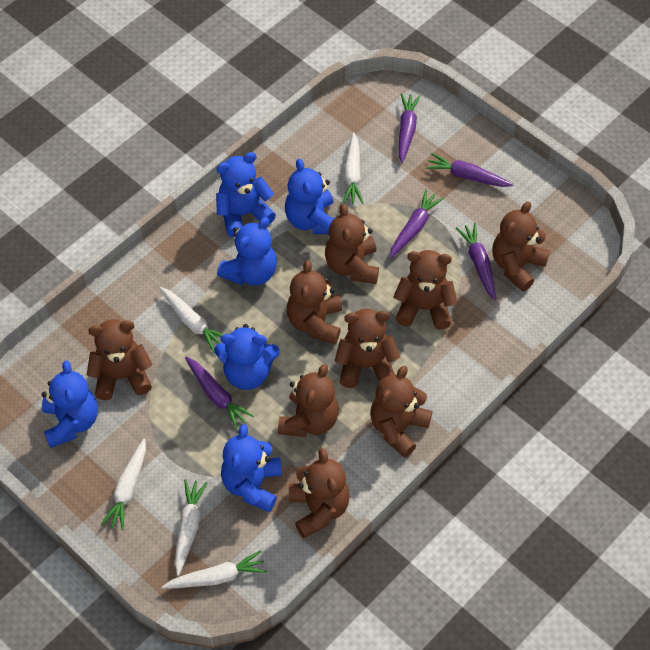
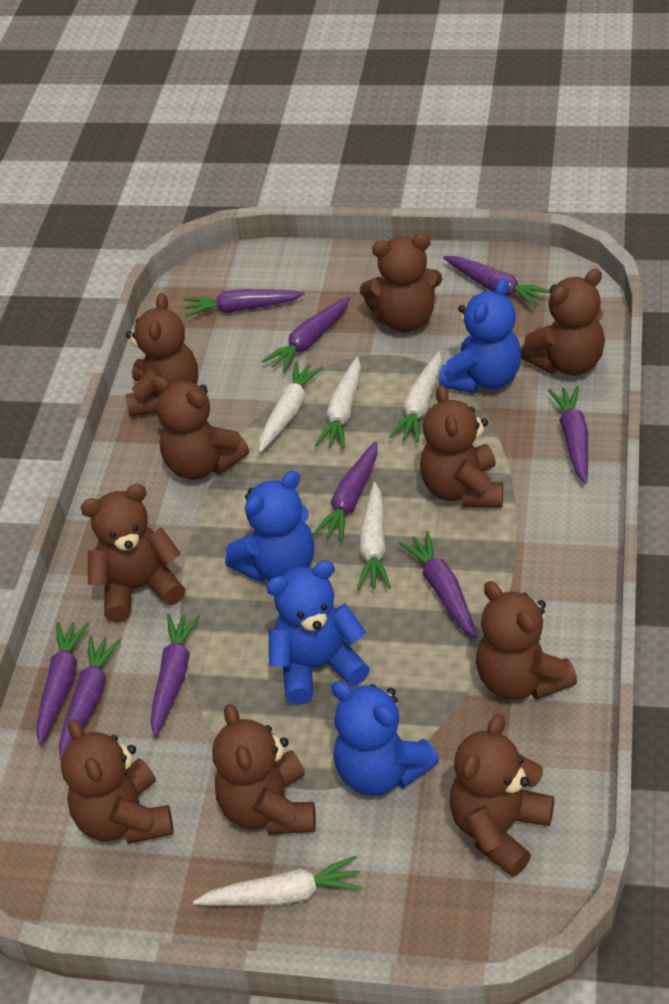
blue teddy bear: [42,360,98,448] [214,324,280,390] [216,152,276,238] [217,217,277,286] [221,424,282,512] [285,159,336,234] = 6 -> [225,471,315,582] [266,560,370,705] [331,681,439,796] [439,278,521,393] = 4
brown teddy bear: [87,319,152,400] [278,364,339,437] [287,260,342,344] [289,448,350,538] [325,204,379,284] [335,308,400,388] [370,366,432,458] [393,250,457,330] [492,201,550,292] = 9 -> [61,719,174,844] [80,484,185,623] [125,293,198,417] [152,376,249,480] [212,704,316,835] [360,233,442,333] [420,384,503,508] [449,714,554,877] [476,581,577,700] [521,269,605,376] = 10
purple carrot: [185,357,254,429] [390,189,444,258] [398,93,421,163] [425,153,514,187] [456,223,496,300] = 5 -> [36,622,89,745] [59,636,122,761] [150,614,201,737] [184,289,305,317] [262,296,351,372] [312,441,378,542] [398,531,477,638] [443,256,550,308] [548,386,588,484] = 9

